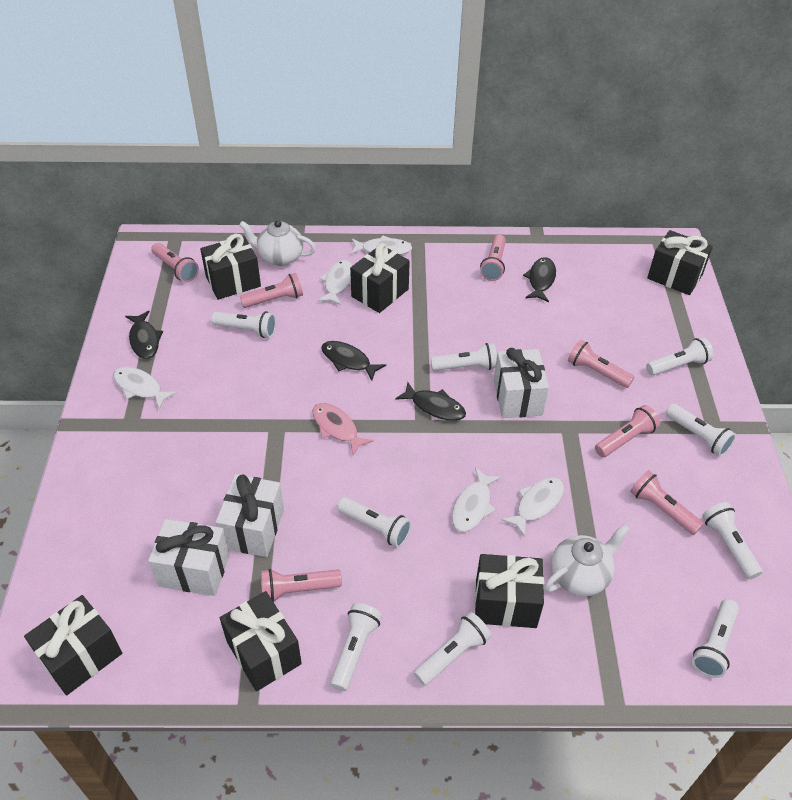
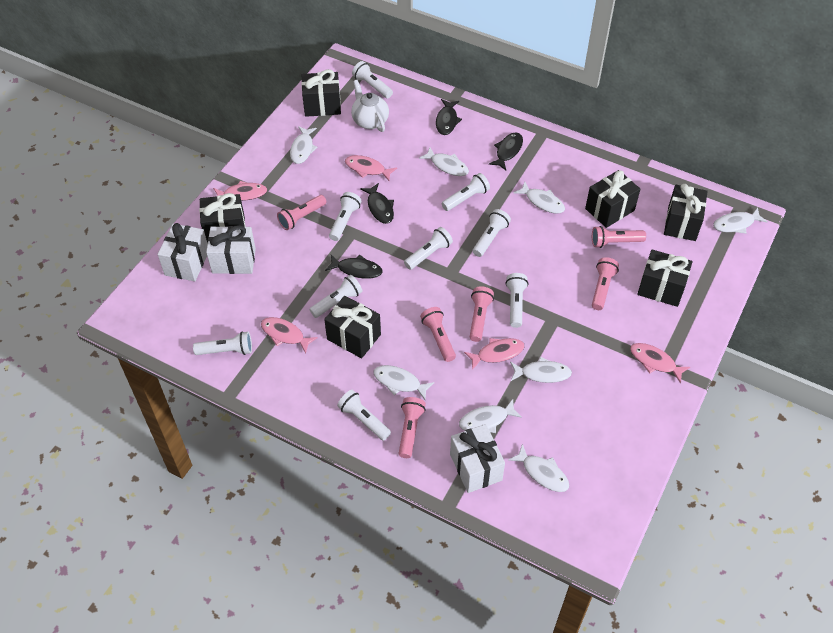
pink fish: [312,403,373,455] = 1 -> [213,181,267,201] [261,317,318,353] [345,155,397,181] [464,338,525,370] [630,343,690,383] = 5
pink flashlight: [151,243,199,282] [240,273,303,308] [261,569,342,602] [480,234,506,281] [568,339,634,388] [595,405,660,457] [630,470,704,535] = 7 -> [277,195,327,230] [399,397,426,458] [420,307,456,362] [470,286,494,342] [592,226,646,248] [592,257,619,310] = 6
white fish: [114,367,177,409] [318,260,353,305] [350,235,412,255] [452,467,501,532] [501,477,564,537] = 5 -> [290,126,318,164] [373,365,434,400] [419,148,469,176] [459,399,522,433] [508,444,569,492] [510,357,572,383] [514,182,565,214] [713,208,768,234] = 8
white teapot: [239,220,316,266] [544,524,629,596] = 2 -> [351,80,389,132] = 1

